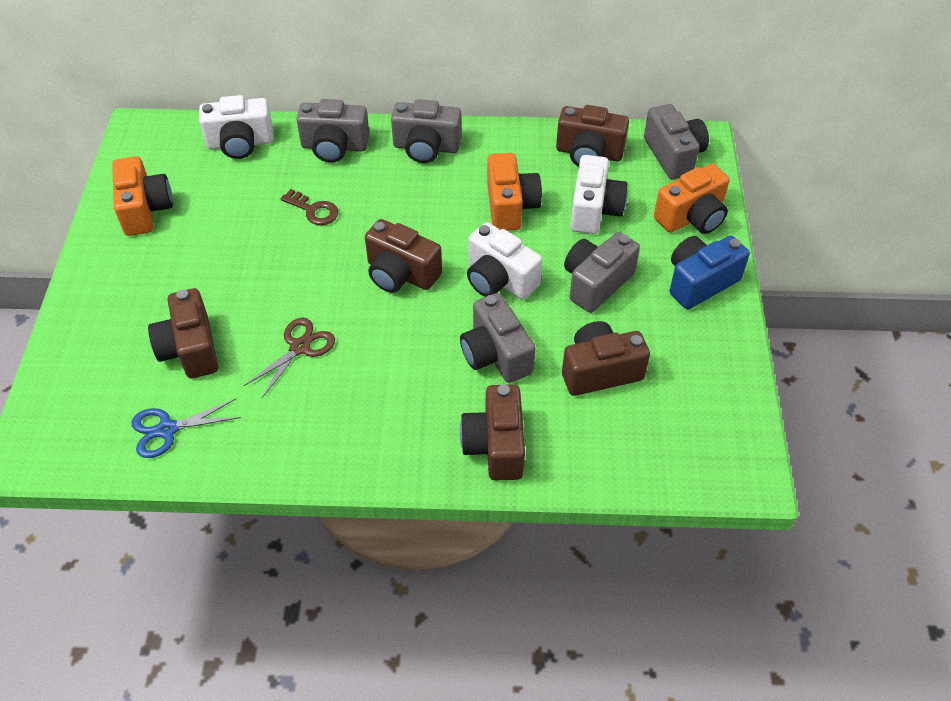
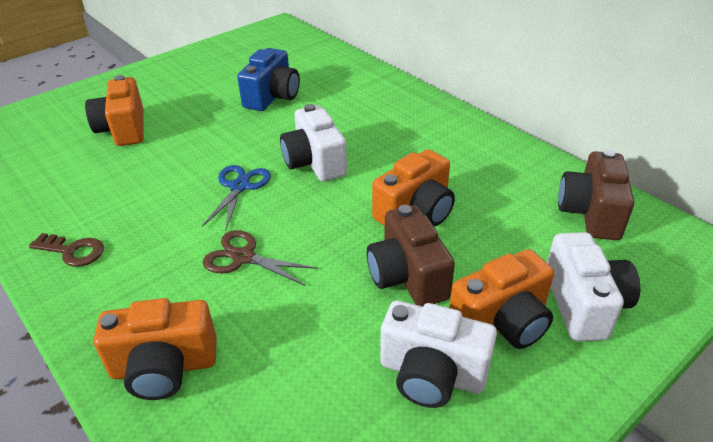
brown camera: [148,288,218,378] [365,219,442,293] [460,384,525,480] [556,105,629,167] [562,321,650,396] = 5 -> [367,205,455,306] [558,149,634,240] = 2
grey camera: [296,99,370,163] [391,99,462,163] [460,293,535,383] [564,232,640,313] [644,104,709,179] = 5 -> none = 0
orange camera: [112,156,173,236] [487,153,542,231] [654,164,729,234] = 3 -> [85,75,144,146] [94,298,217,400] [372,149,455,226] [450,249,554,349] = 4

